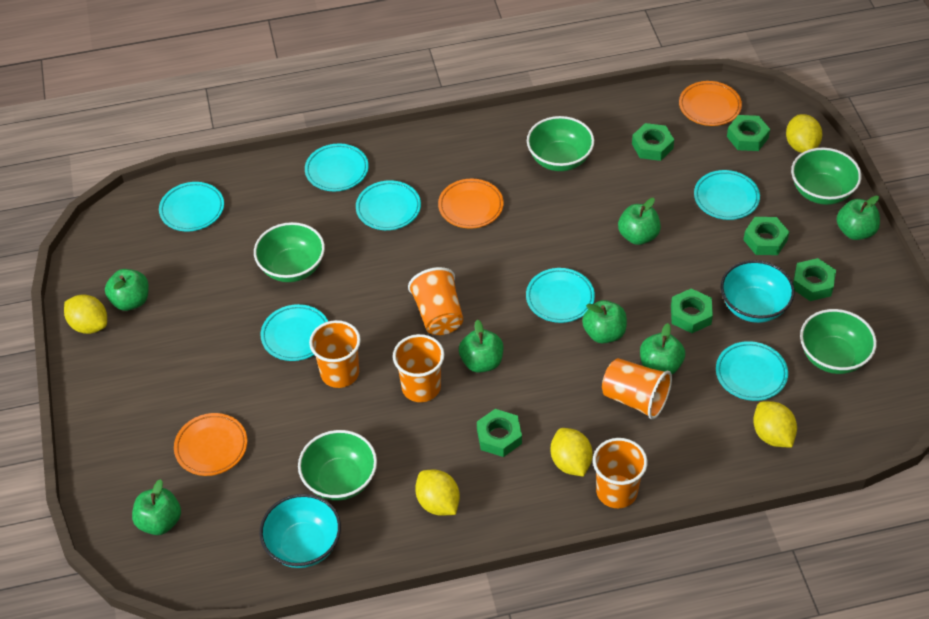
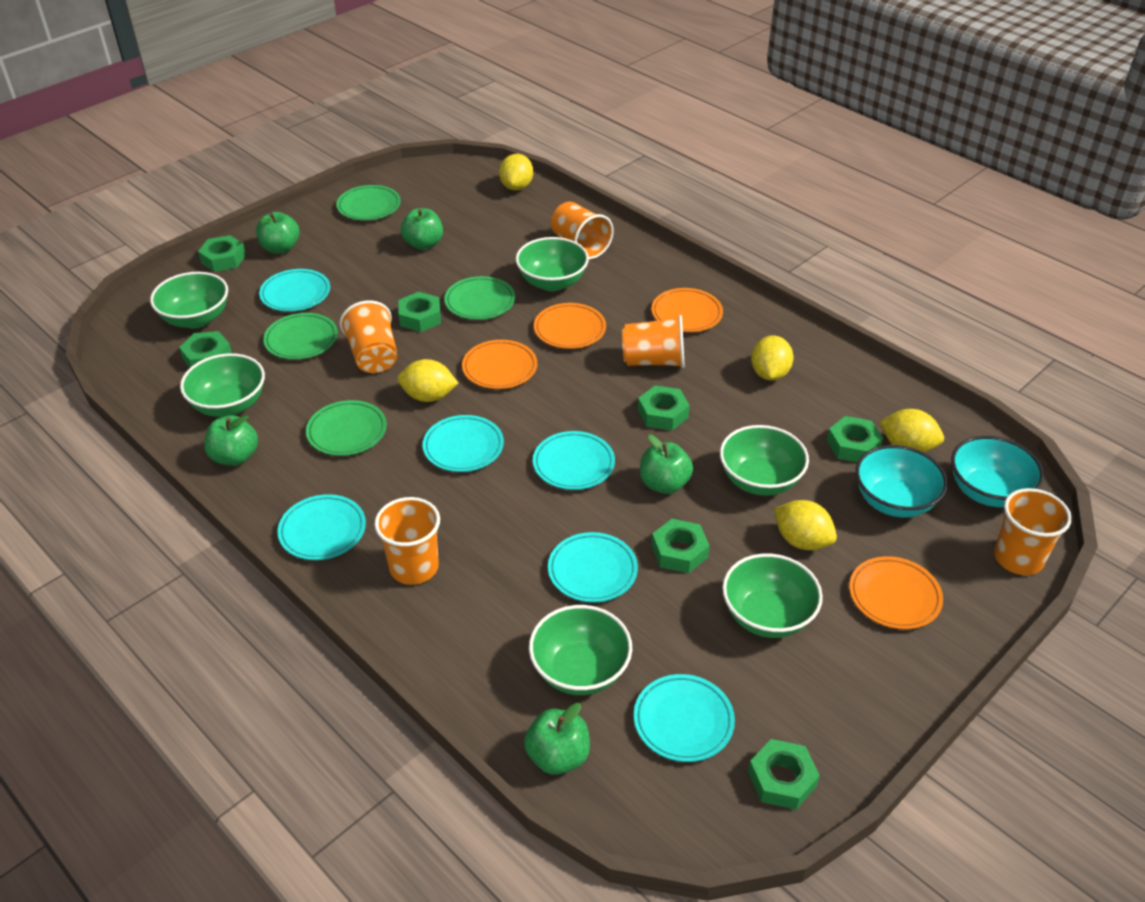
green apple: [105,269,149,311] [132,479,181,535] [459,319,503,373] [582,300,627,343] [618,198,661,245] [640,323,685,374] [837,196,880,240] = 7 -> [204,415,258,466] [256,212,299,254] [401,208,443,250] [524,703,590,775] [640,435,693,494] = 5
green bowl: [254,222,325,282] [298,430,377,501] [527,116,594,171] [791,148,861,205] [800,309,877,374] = 5 -> [150,272,228,328] [180,353,265,417] [515,237,589,291] [529,605,632,695] [720,425,809,496] [722,553,823,638] = 6
green nut: [477,409,522,457] [632,123,674,161] [671,288,713,333] [727,115,770,151] [743,217,789,255] [793,258,836,301] = 6 -> [179,331,232,368] [198,235,246,272] [398,292,441,332] [638,385,690,430] [651,519,710,573] [748,739,820,810] [827,416,883,462] = 7
green plate: none = 0 -> [263,313,338,360] [306,400,387,456] [337,185,401,220] [445,276,515,320] = 4
orange plate: [174,413,247,476] [438,179,504,228] [679,81,742,126] = 3 -> [462,340,537,389] [534,303,606,349] [651,288,723,332] [849,556,943,630] = 4
turquoise plate: [159,182,224,232] [260,304,328,361] [305,143,369,191] [356,180,421,230] [526,268,595,323] [694,170,760,220] [716,341,788,401] = 7 -> [259,269,330,312] [278,494,366,560] [423,415,504,472] [533,431,615,490] [548,532,638,603] [634,674,735,762] = 6

